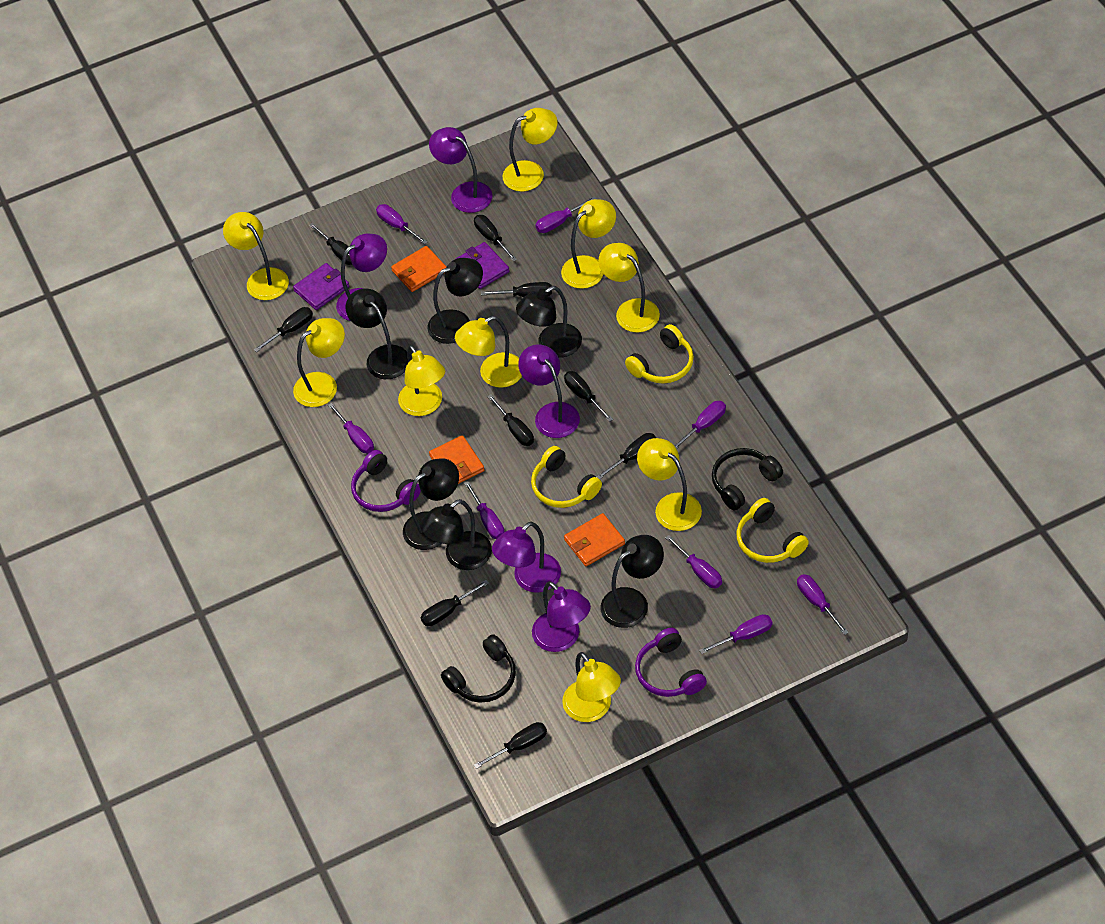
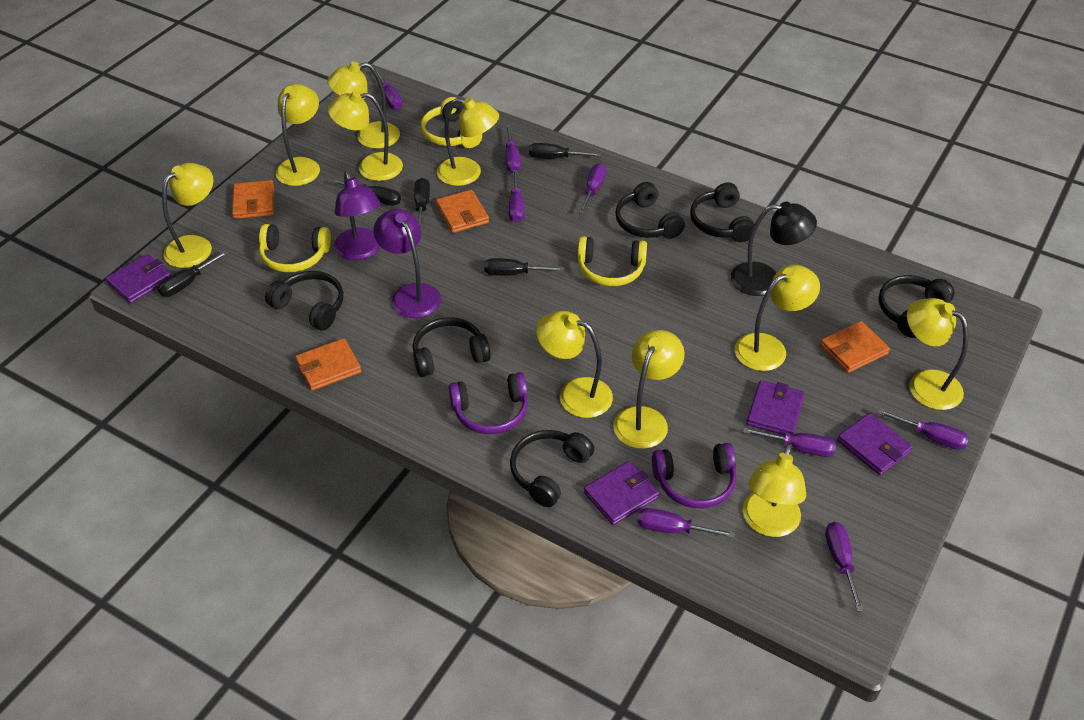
black headphones: [441,634,516,702] [712,448,783,510] = 2 -> [265,271,343,330] [413,317,491,377] [510,430,594,507] [615,182,685,239] [690,182,755,242] [878,275,955,338] = 6
black lamp: [345,289,408,379] [403,458,459,550] [420,499,492,570] [427,258,483,344] [516,286,582,358] [601,535,664,628] = 6 -> [731,202,817,296] = 1
black screwdriver: [254,307,313,352] [309,223,352,265] [421,580,489,626] [474,215,517,262] [474,722,547,769] [481,282,552,297] [487,394,534,446] [564,371,613,422] [596,433,656,479] = 9 -> [157,250,228,297] [332,179,401,206] [414,178,430,231] [484,258,564,276] [529,143,601,159] = 5
orange wallet: [391,246,447,292] [429,435,484,484] [564,513,625,566] = 3 -> [232,180,274,219] [295,338,361,391] [436,190,489,233] [820,321,890,373] = 4
purple lamp: [336,234,387,321] [429,127,492,213] [492,522,561,593] [518,344,580,438] [532,581,591,652] = 5 -> [334,172,381,260] [374,209,441,318] = 2
purple wallet: [293,263,349,310] [456,242,509,289] = 2 -> [106,254,171,303] [584,461,660,525] [747,380,805,435] [837,413,913,475] = 4
yellow lamp: [223,212,289,300] [293,318,345,407] [398,345,445,416] [455,316,522,388] [503,108,558,192] [561,199,616,289] [562,652,621,722] [598,243,660,333] [637,438,702,531] = 9 -> [162,163,213,268] [275,84,320,186] [327,62,400,149] [328,90,403,181] [437,97,499,186] [536,311,613,418] [613,330,685,449] [735,265,820,371] [743,443,806,537] [907,298,969,410] = 10

